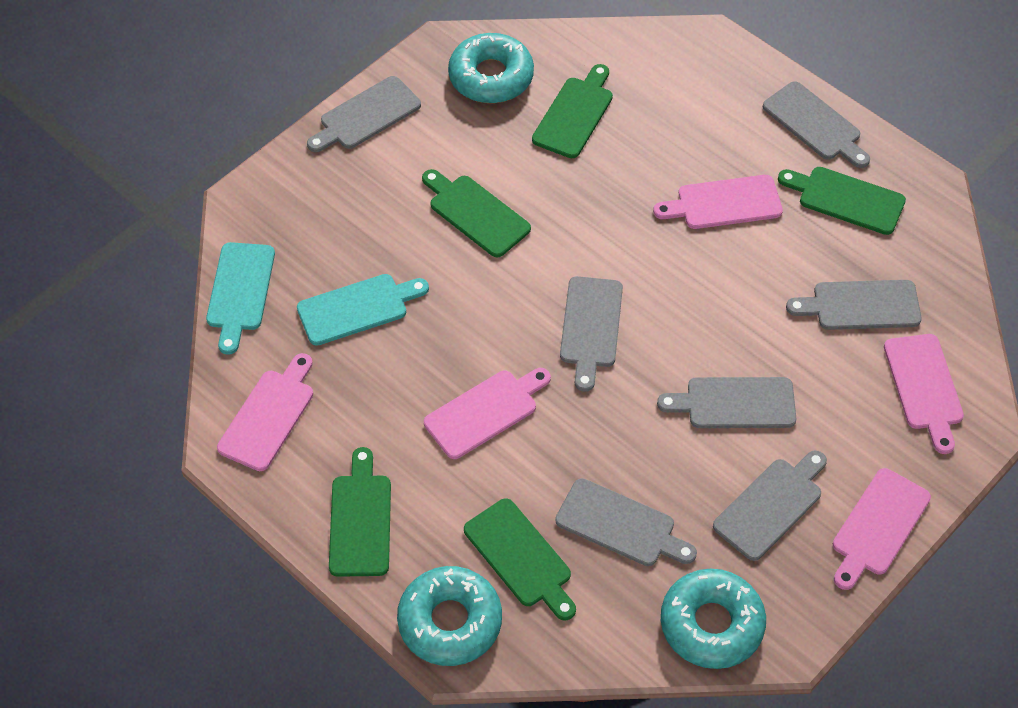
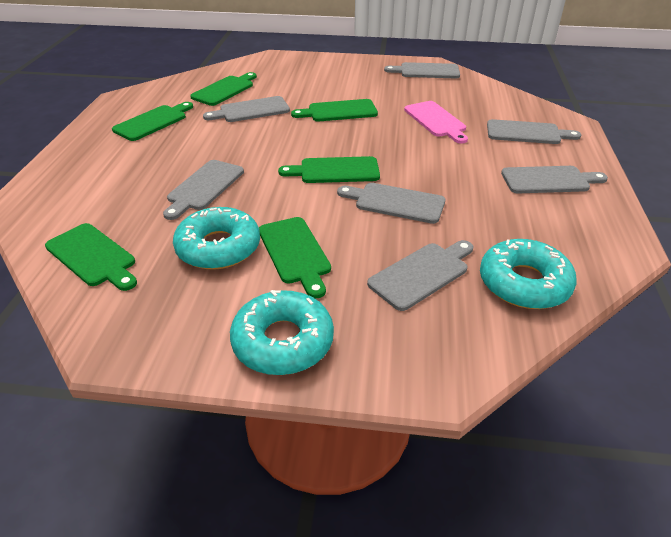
green cutting board: [329,447,391,577] [422,169,531,257] [464,498,576,620] [532,64,613,158] [778,167,906,235] = 5 -> [45,223,137,291] [112,102,193,141] [190,72,257,106] [259,217,331,299] [278,156,380,183] [291,99,378,122] = 6
pink cutting board: [217,353,313,471] [424,368,551,459] [653,175,783,229] [833,468,931,590] [884,334,964,454] = 5 -> [404,101,468,144] = 1
turquoise cutting board: [206,242,275,355] [297,274,429,346] = 2 -> none = 0

